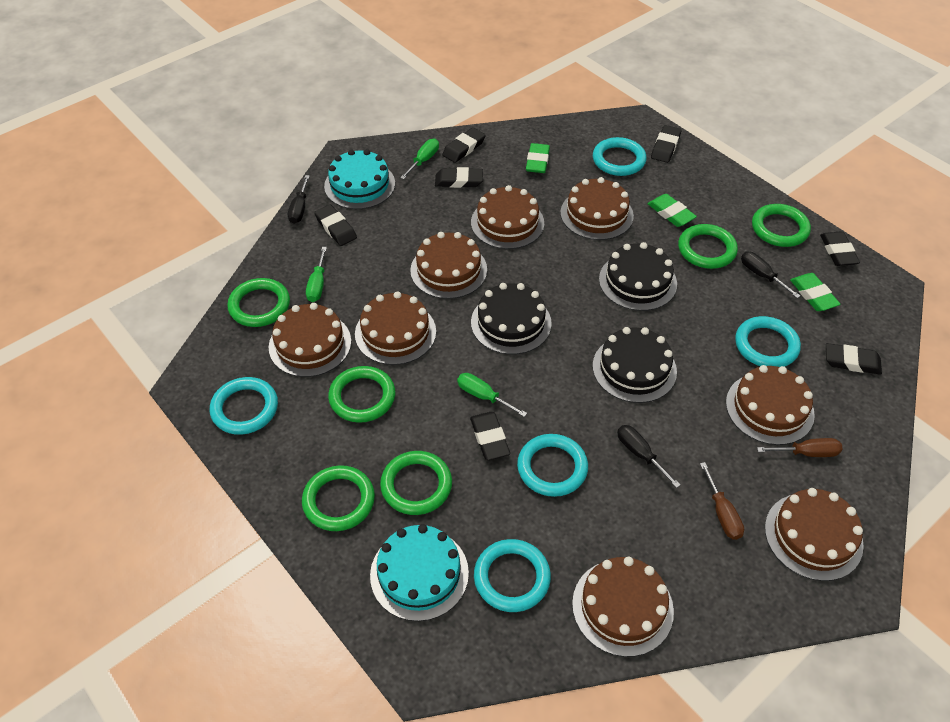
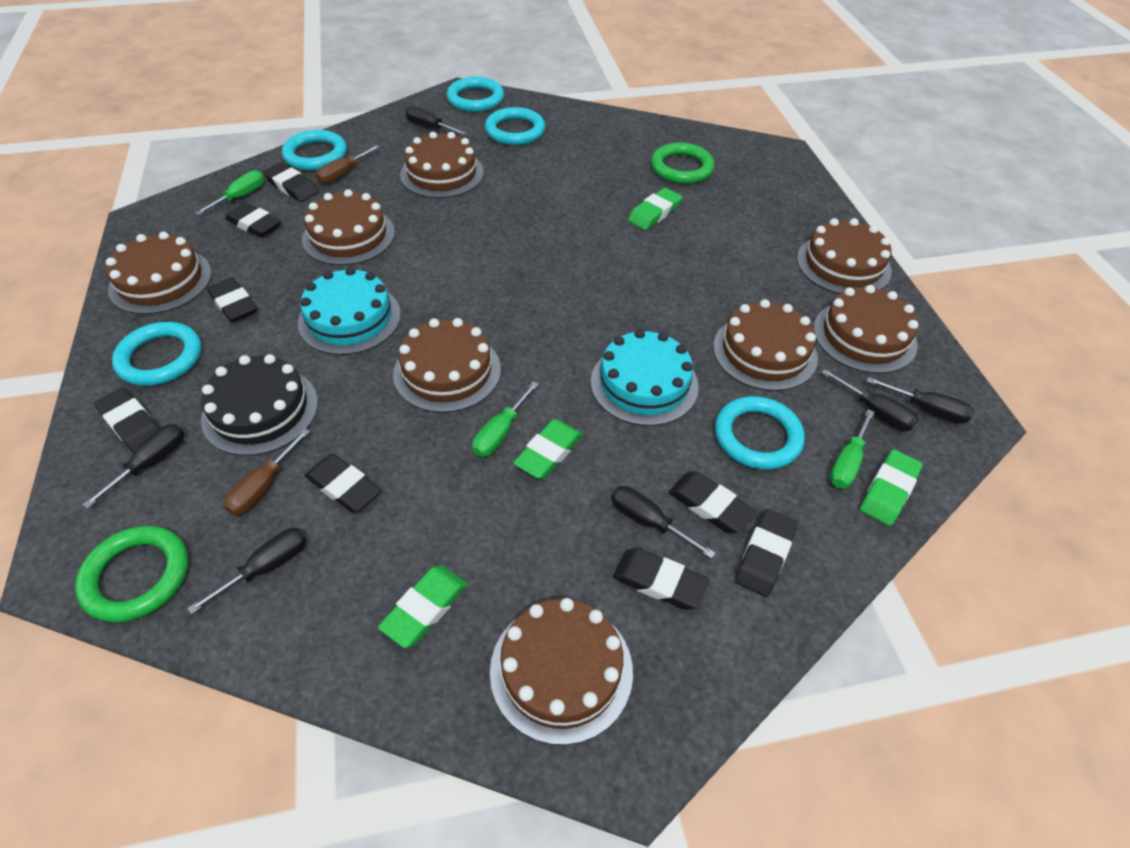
black cake: [471,283,552,355] [593,327,677,403] [599,242,677,311] = 3 -> [201,354,318,456] = 1
black eraser: [314,204,357,246] [435,167,483,188] [442,127,486,163] [470,412,510,460] [651,125,681,163] [820,231,860,266] [826,343,882,375] = 7 -> [94,387,160,453] [207,277,257,322] [225,202,281,238] [263,163,319,202] [305,454,381,513] [613,548,709,610] [669,471,757,533] [735,509,798,597] = 8
black screwdriver: [288,175,310,224] [617,425,680,488] [741,252,800,298] = 3 -> [82,424,184,508] [187,528,307,614] [405,106,466,135] [611,486,715,559] [822,369,918,431] [867,377,974,424] = 6
green eraser: [526,143,550,173] [648,194,697,227] [790,273,841,311] = 3 -> [378,566,468,648] [513,419,583,479] [628,188,682,230] [860,449,923,526] = 4
green ring: [227,278,290,327] [302,465,375,531] [328,366,395,423] [380,451,452,515] [678,224,738,269] [752,204,811,247] = 6 -> [75,526,188,622] [651,143,714,184] = 2

